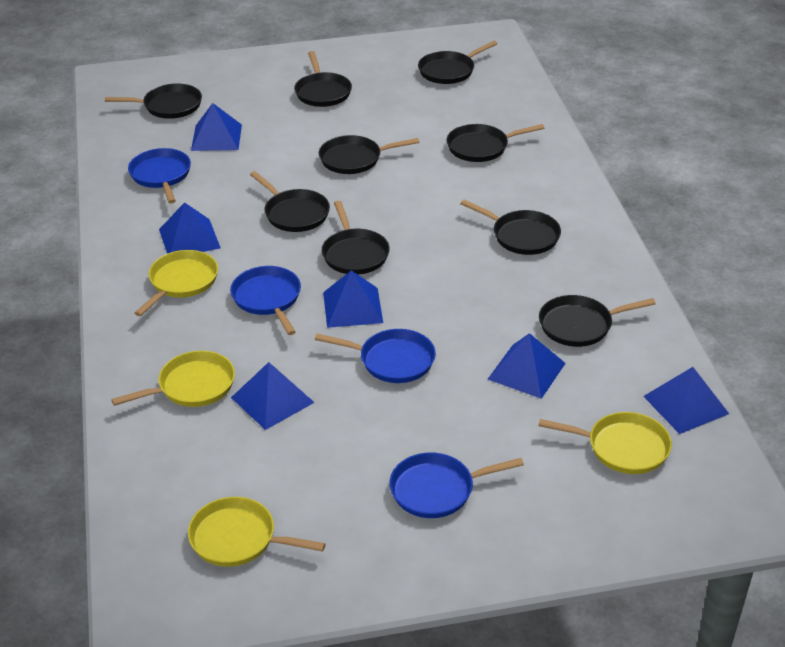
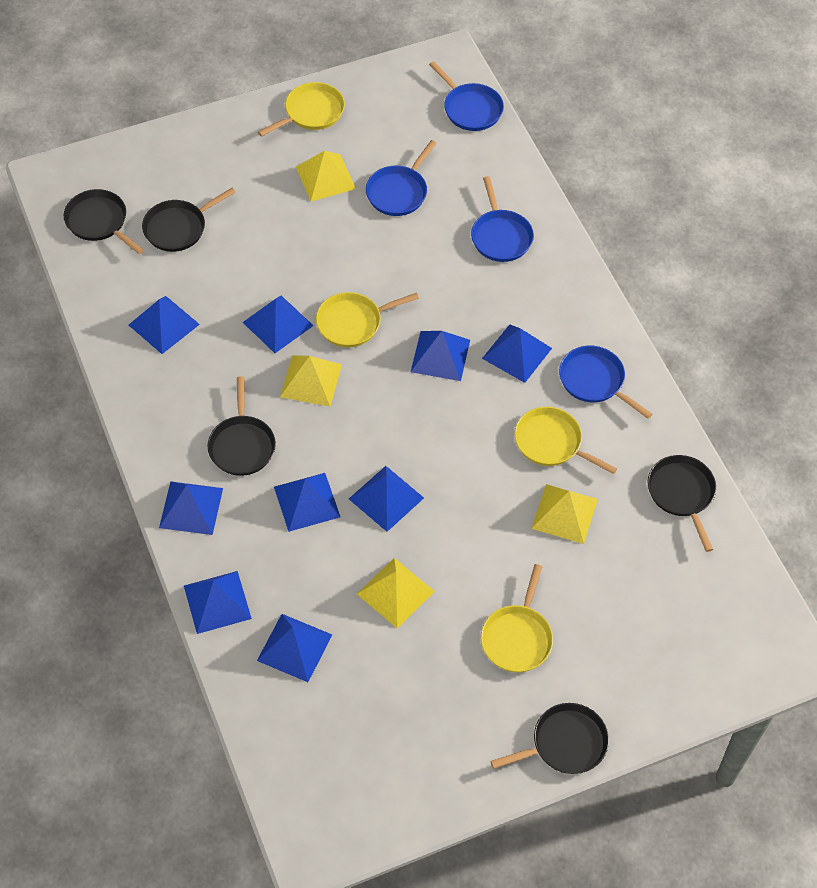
black pan: [105,83,202,119] [250,171,330,232] [294,51,352,107] [319,135,419,174] [322,201,390,275] [418,41,497,84] [446,124,544,162] [461,199,561,255] [539,295,656,347] = 9 -> [64,189,144,254] [142,188,236,252] [208,376,276,476] [491,703,609,774] [648,455,716,552] = 5
blue pyramid: [159,202,221,254] [191,103,242,151] [231,362,315,430] [323,270,383,328] [488,333,566,399] [643,367,729,434] = 6 -> [129,296,200,354] [159,481,223,535] [184,571,252,634] [243,296,314,353] [257,614,332,682] [274,473,340,532] [349,466,424,532] [411,331,470,381] [482,324,552,383] = 9
yellow pyramid: none = 0 -> [280,355,342,406] [296,151,356,201] [357,558,435,628] [531,484,598,544] = 4

